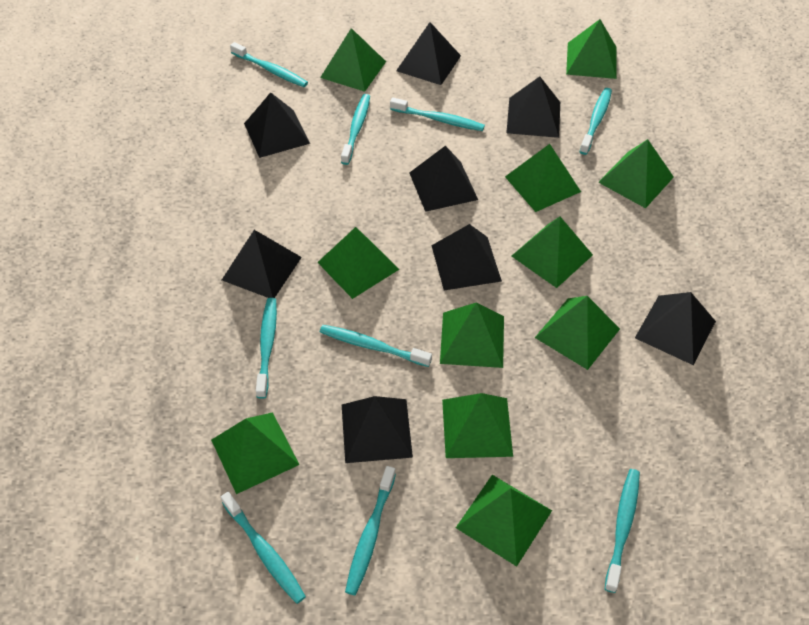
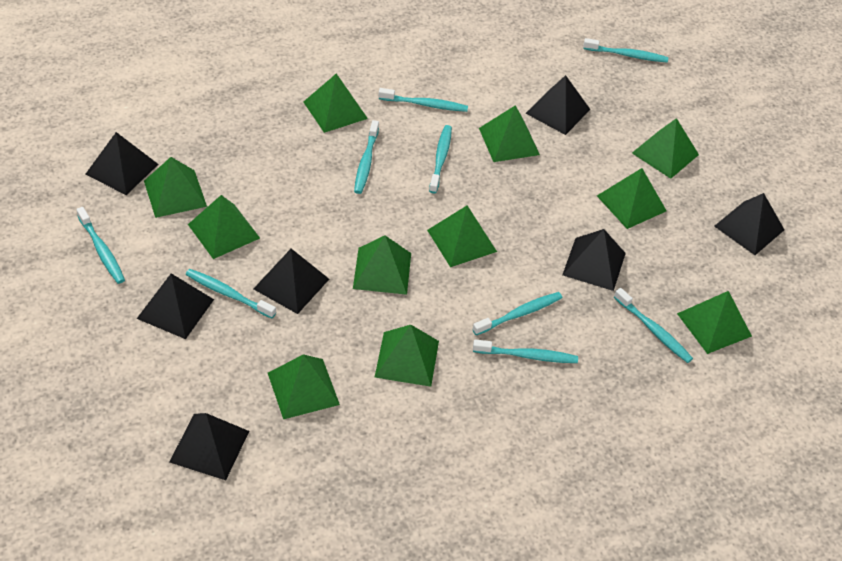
black pyramid: [222,230,302,298] [244,92,310,158] [342,396,413,463] [396,22,461,85] [410,146,478,212] [431,224,502,291] [506,76,560,138] [635,292,716,365] = 8 -> [86,132,158,195] [137,273,214,339] [169,413,249,480] [253,249,329,314] [526,75,591,135] [562,229,626,291] [714,193,784,255] = 7

